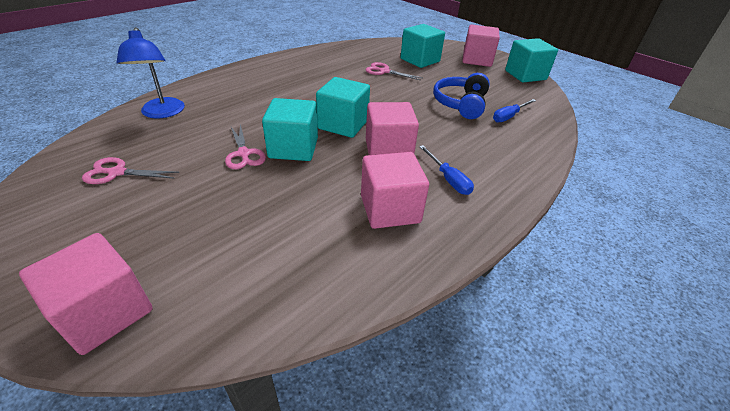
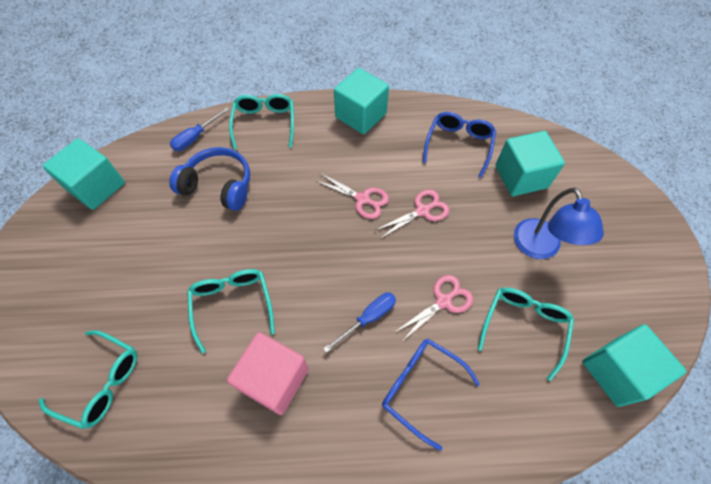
blue glasses: none = 0 -> [382,339,480,451] [423,112,496,178] = 2
pink cube: [19,233,153,355] [361,152,429,229] [366,102,419,155] [462,24,500,67] = 4 -> [227,332,309,415] = 1
turquoise glasses: none = 0 -> [38,330,138,429] [187,269,275,354] [229,94,294,149] [478,288,574,381] = 4

